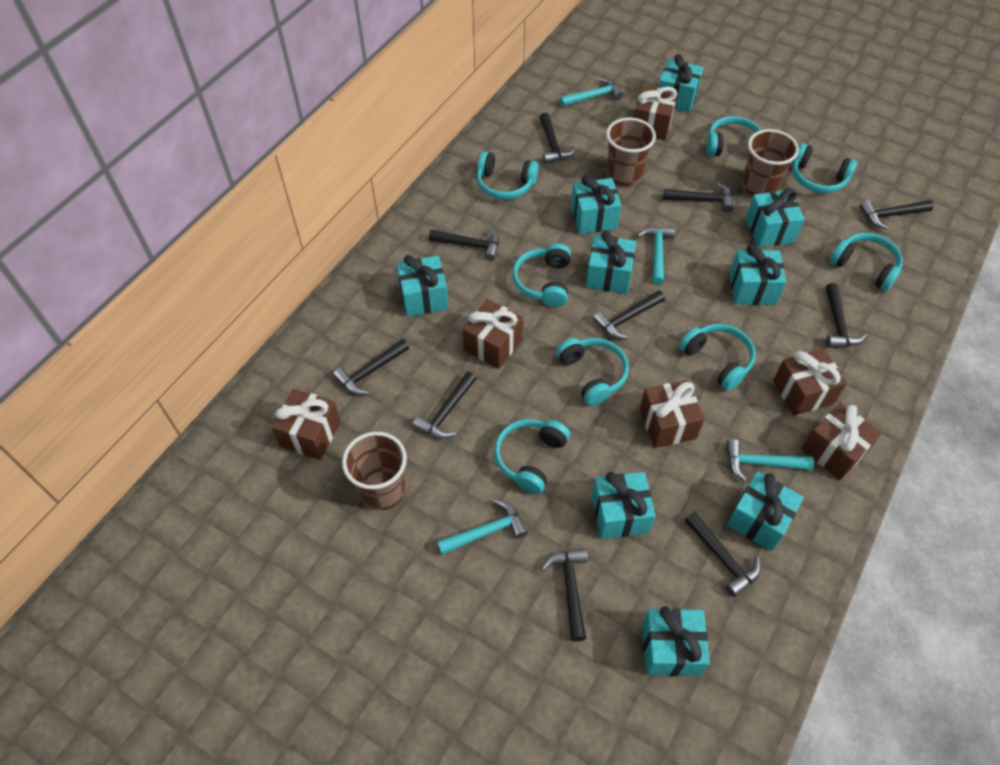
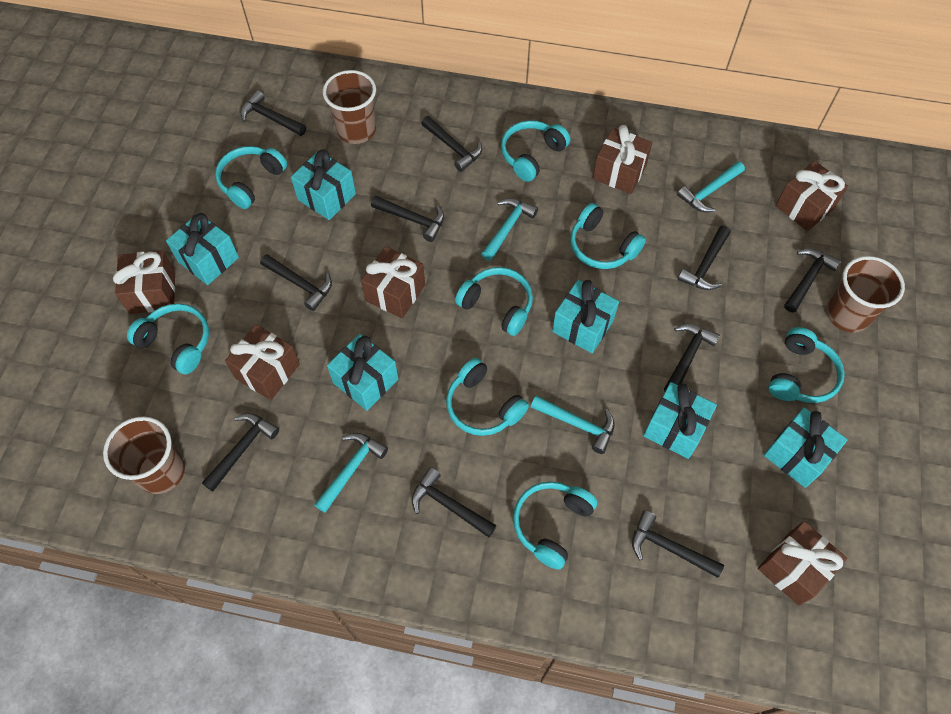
turquoise gift: [397,255,449,317] [571,175,621,234] [586,230,636,294] [592,472,655,539] [642,606,710,677] [658,54,703,113] [727,471,804,551] [729,244,786,305] [746,188,805,247] = 9 -> [166,213,239,285] [291,149,356,220] [327,334,398,411] [552,280,619,353] [643,382,717,459] [764,407,848,488] = 6

